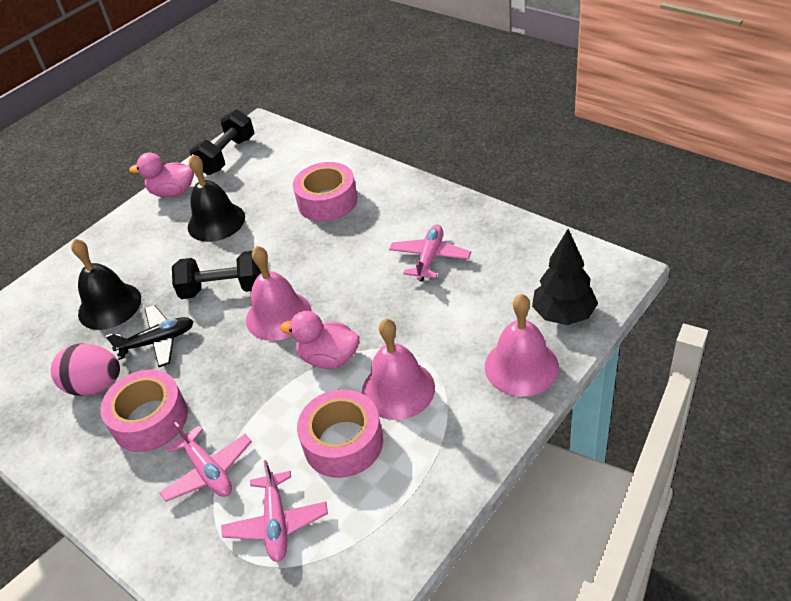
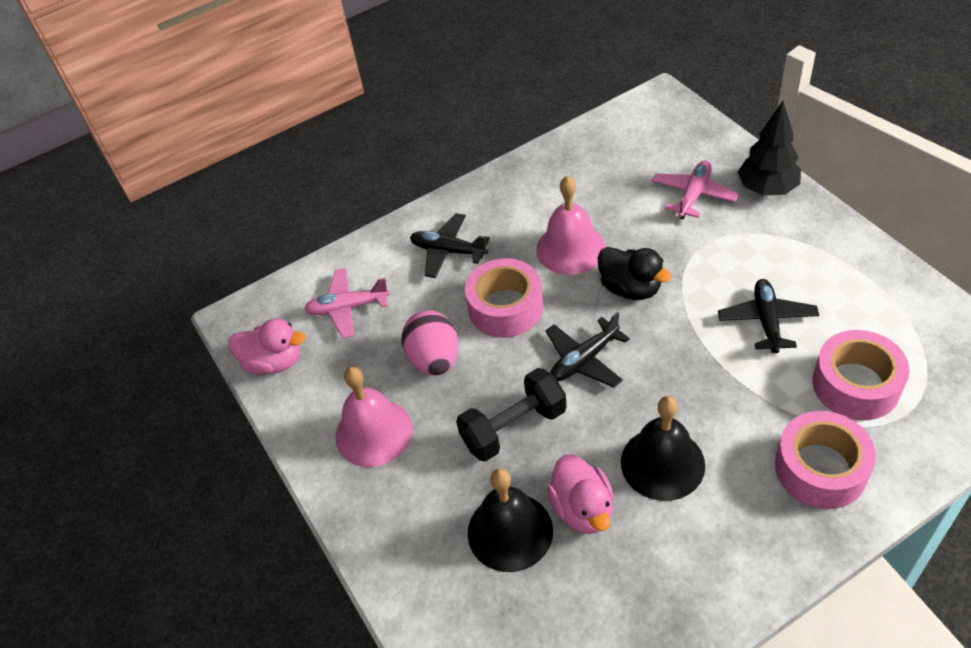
black duck: none = 0 -> [598,247,672,300] = 1
black dumbbell: [172,251,261,299] [190,110,255,175] = 2 -> [456,368,567,462] = 1
black plane: [106,305,193,367] = 1 -> [410,213,490,278] [545,312,630,388] [718,279,819,353] = 3
pink bell: [246,246,311,341] [362,319,435,420] [485,294,559,396] = 3 -> [335,367,413,467] [536,176,605,275] = 2
pink plane: [159,422,252,502] [221,460,328,562] [389,225,471,282] = 3 -> [304,268,390,339] [652,161,739,219] = 2

